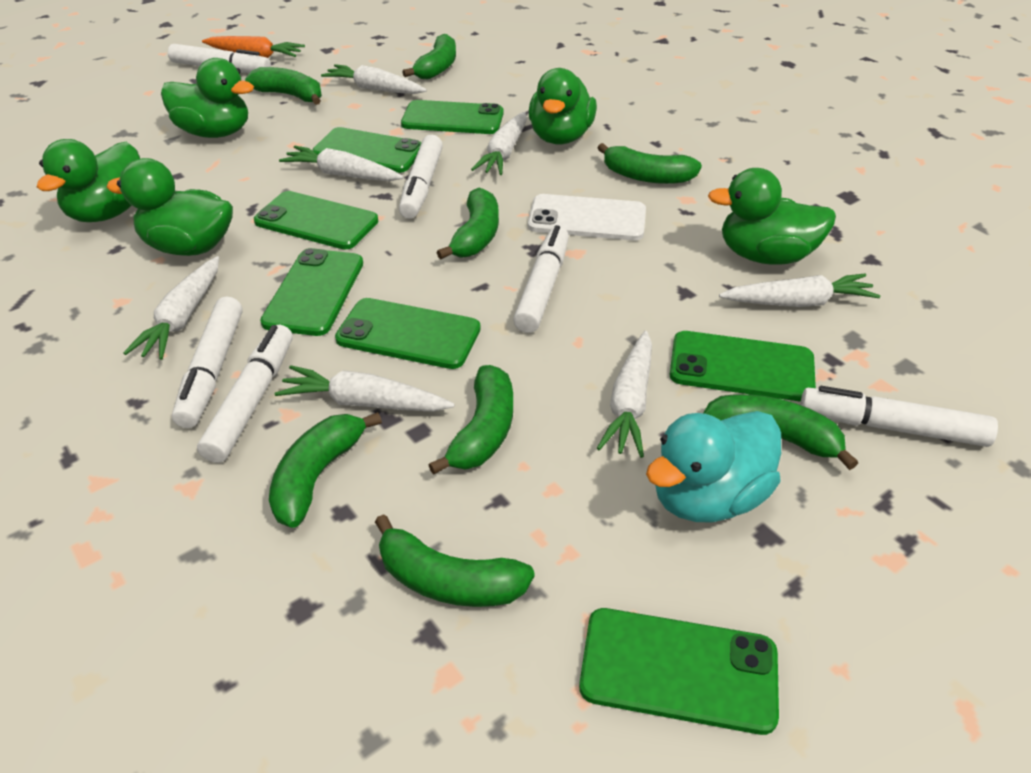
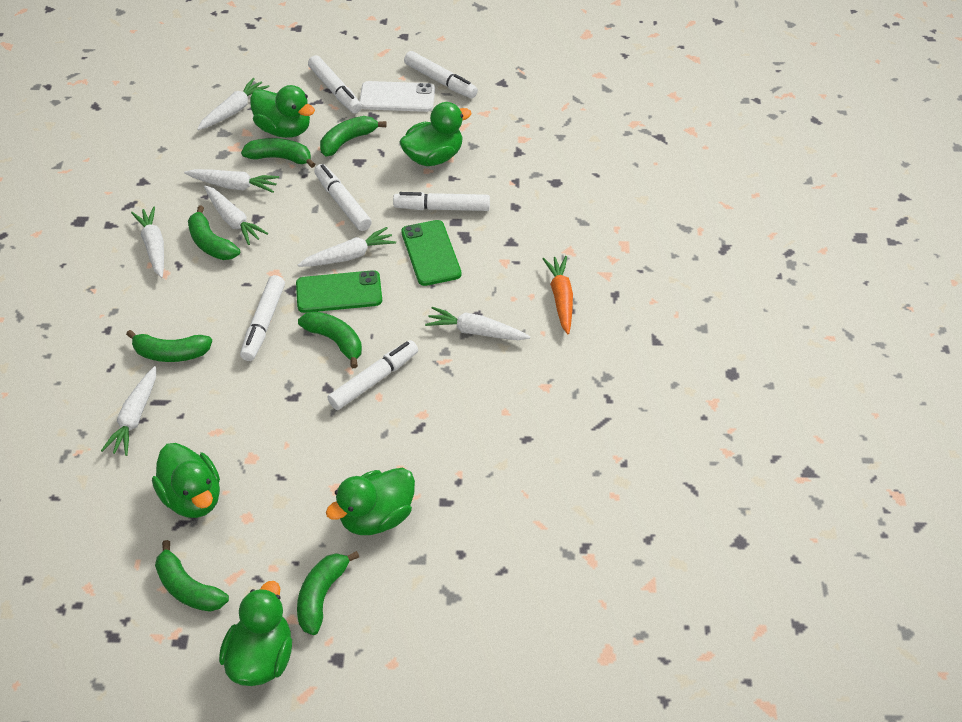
green banana: [245,67,322,105] [269,412,382,528] [375,514,535,607] [403,34,456,80] [429,365,513,475] [436,188,499,259] [598,143,702,184] [703,394,858,470] = 8 -> [126,330,212,362] [155,540,229,612] [188,206,240,260] [241,138,316,168] [297,551,359,635] [298,311,362,368] [320,116,386,157] = 7
green phone: [254,191,378,249] [260,248,363,336] [312,127,422,173] [335,298,481,369] [401,100,504,134] [579,608,779,735] [670,331,816,402] = 7 -> [296,270,382,313] [401,220,461,286] = 2
turquoise duck: [646,411,781,522] = 1 -> none = 0

